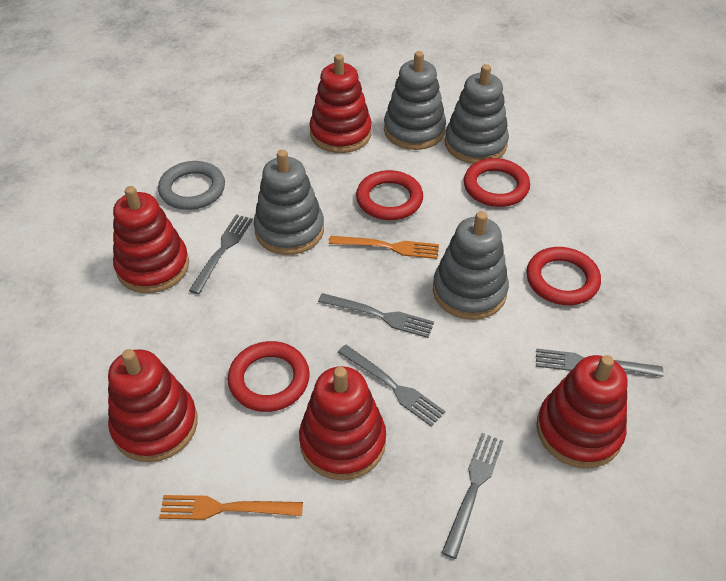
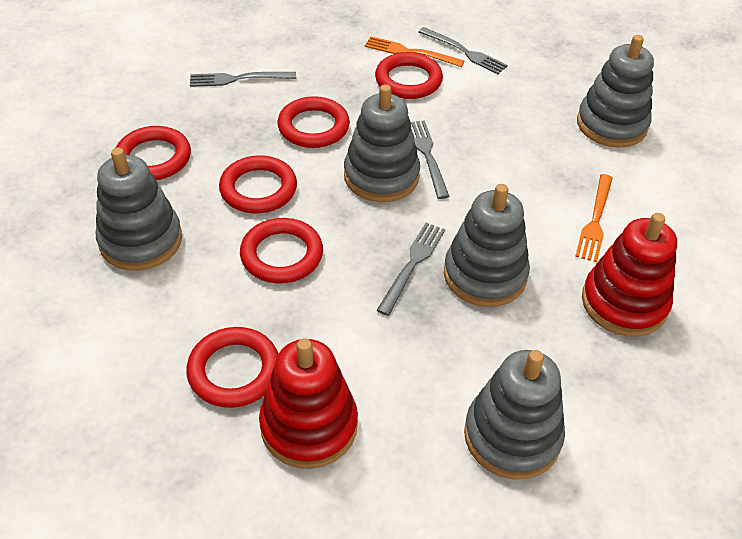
grey fork: [189,214,253,294] [318,293,434,338] [338,344,445,427] [442,433,503,559] [536,348,664,377] = 5 -> [190,72,296,87] [376,223,445,316] [411,120,450,199] [418,27,508,74] = 4
grey ring: [158,161,225,210] = 1 -> none = 0
grey stacking toy: [254,150,324,255] [384,51,446,150] [433,211,509,320] [445,64,509,164] = 4 -> [96,148,182,271] [344,84,420,202] [444,184,530,307] [464,350,565,479] [577,35,654,148] = 5
red ring: [228,341,310,412] [356,170,423,220] [464,158,530,207] [526,247,601,305] = 4 -> [116,126,191,180] [186,327,278,408] [219,155,297,213] [240,218,323,284] [277,96,350,148] [375,52,443,99] = 6
red stacking toy: [108,349,198,462] [113,186,189,293] [299,366,386,480] [309,54,372,153] [536,355,627,468] = 5 -> [259,338,358,469] [582,213,677,337] = 2

